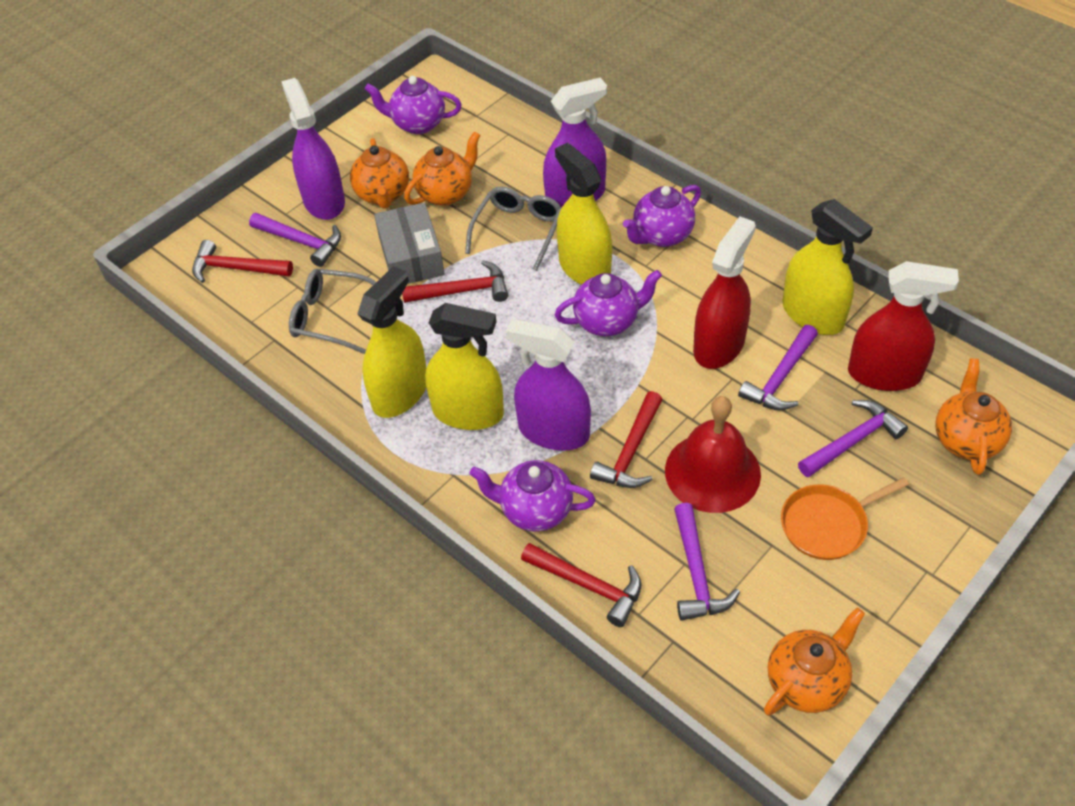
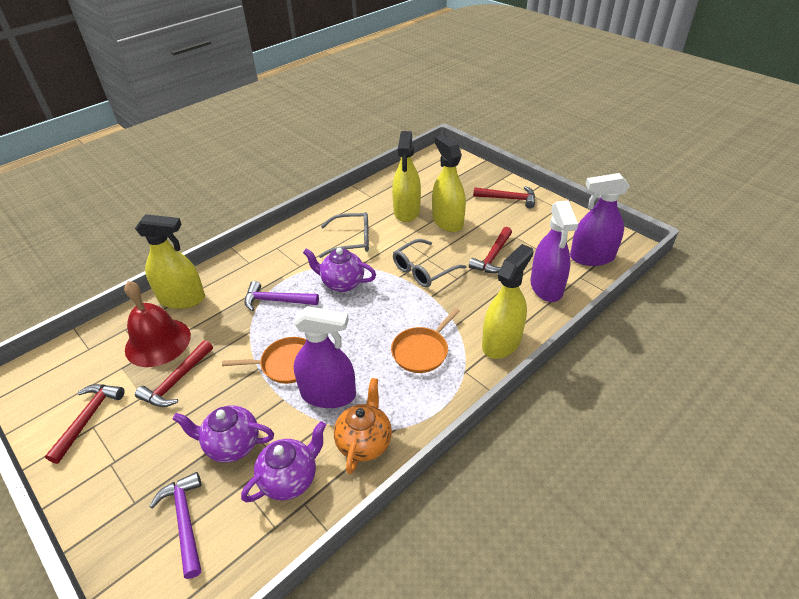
grey box: [374,202,445,284] = 1 -> none = 0
orange pan: [781,477,909,560] = 1 -> [222,337,306,384] [391,308,460,373] = 2
orange teapot: [350,138,409,209] [404,131,480,206] [764,608,865,716] [935,358,1012,475] = 4 -> [334,378,392,474] = 1
purple hammer: [249,213,341,267] [674,503,740,621] [738,325,818,411] [798,400,908,478] = 4 -> [149,472,202,579] [244,281,319,311] = 2
purple teapot: [365,76,462,134] [470,460,596,532] [555,270,662,336] [623,185,701,247] = 4 -> [172,405,274,463] [241,421,326,502] [303,248,376,292] = 3
red spray bottle: [693,217,756,369] [848,261,959,391] = 2 -> none = 0

